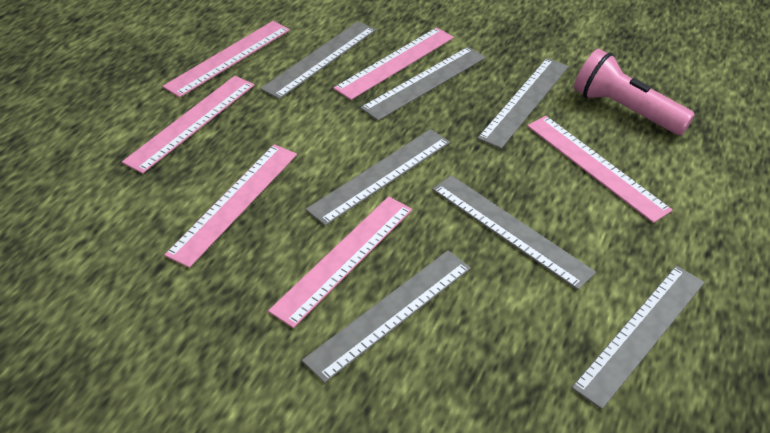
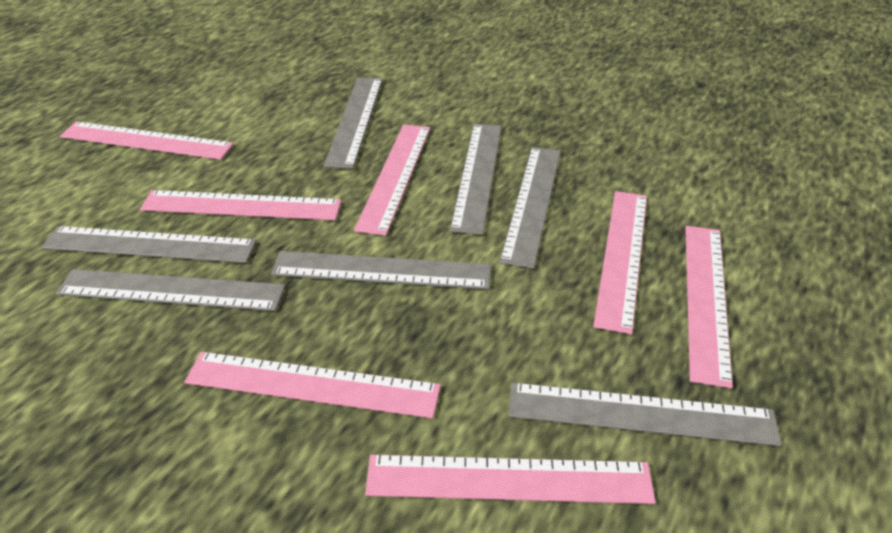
pink flashlight: [574,48,695,135] = 1 -> none = 0
pink ruler: [122,76,254,174] [162,21,290,98] [164,144,297,268] [268,196,412,328] [333,27,454,100] [527,116,672,223] = 6 -> [60,121,234,160] [140,190,342,220] [185,352,441,419] [354,124,430,236] [365,455,656,504] [593,191,647,334] [685,226,733,388] = 7

